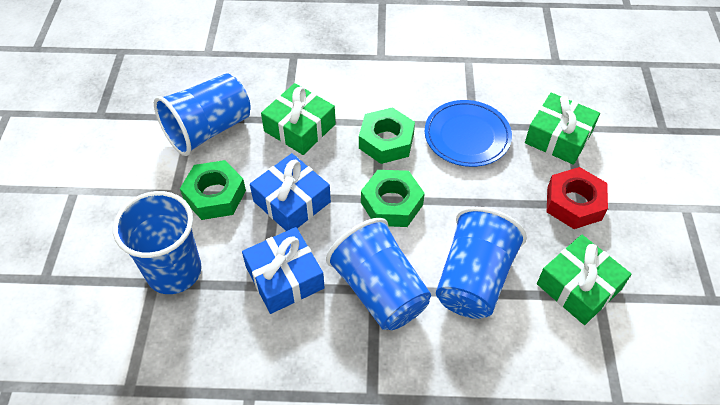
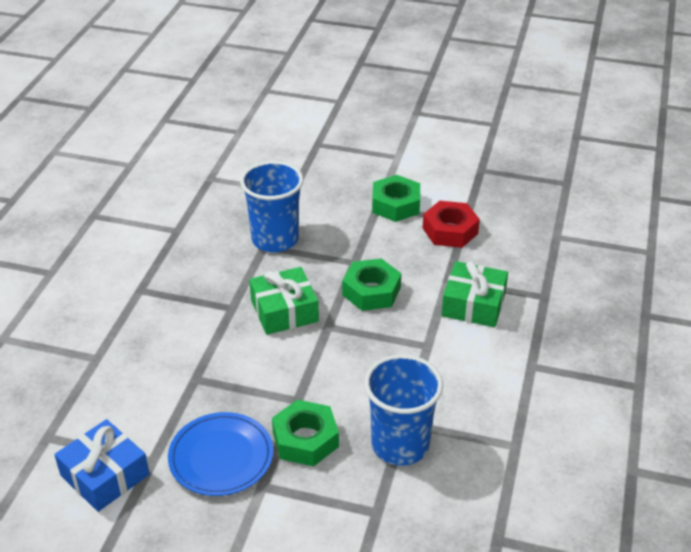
blue cup: [113,191,202,294] [154,73,251,156] [326,218,431,330] [436,207,527,319] = 4 -> [240,161,303,252] [364,354,443,466] = 2
blue gift: [242,227,325,314] [250,153,331,231] = 2 -> [54,419,149,512] = 1
green gift: [261,83,336,155] [525,93,600,165] [537,235,632,325] = 3 -> [249,267,319,335] [441,261,508,327] = 2

